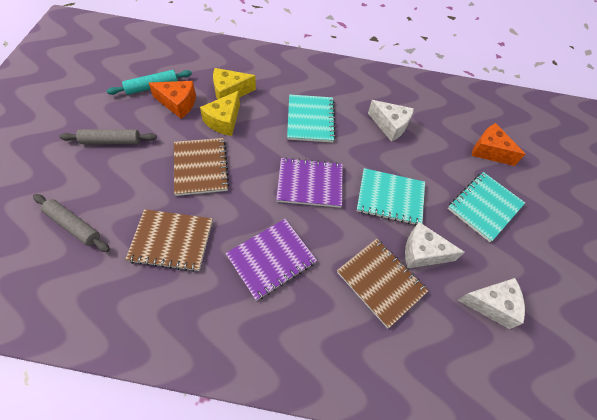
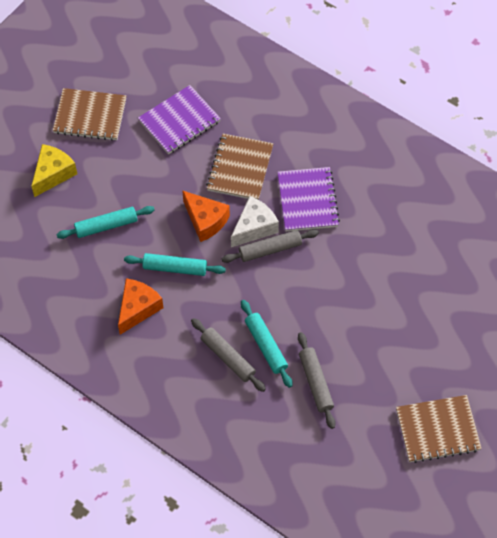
grey rolling pin: [33,194,110,252] [60,129,157,144] = 2 -> [191,318,266,392] [222,229,319,263] [298,332,336,429] = 3
turquoise notebook: [287,95,336,142] [357,168,425,226] [448,172,525,242] = 3 -> none = 0
turquoise rolling pin: [107,70,192,95] = 1 -> [57,206,154,239] [124,253,226,276] [241,300,293,388] = 3
white cheese: [368,100,414,142] [405,222,465,268] [458,278,525,329] = 3 -> [231,196,279,247] = 1
yellow cheese: [200,91,240,136] [213,68,256,100] = 2 -> [32,144,77,197] = 1

